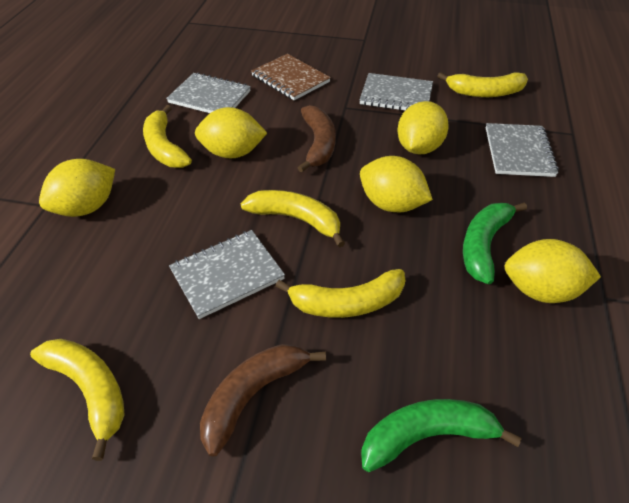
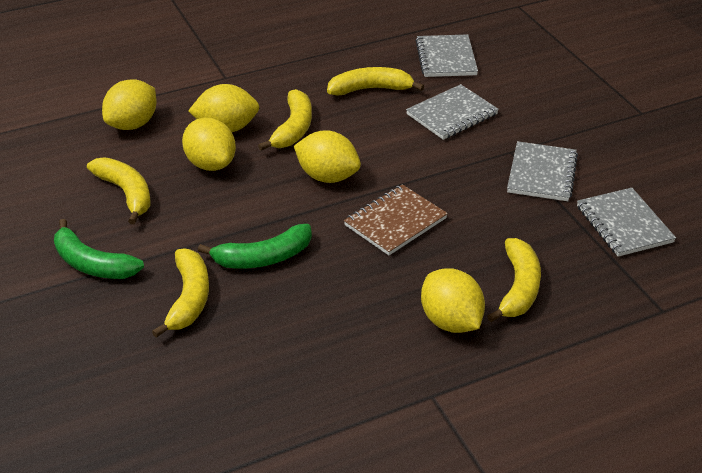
brown banana: [200,344,326,456] [298,105,336,173] = 2 -> none = 0

